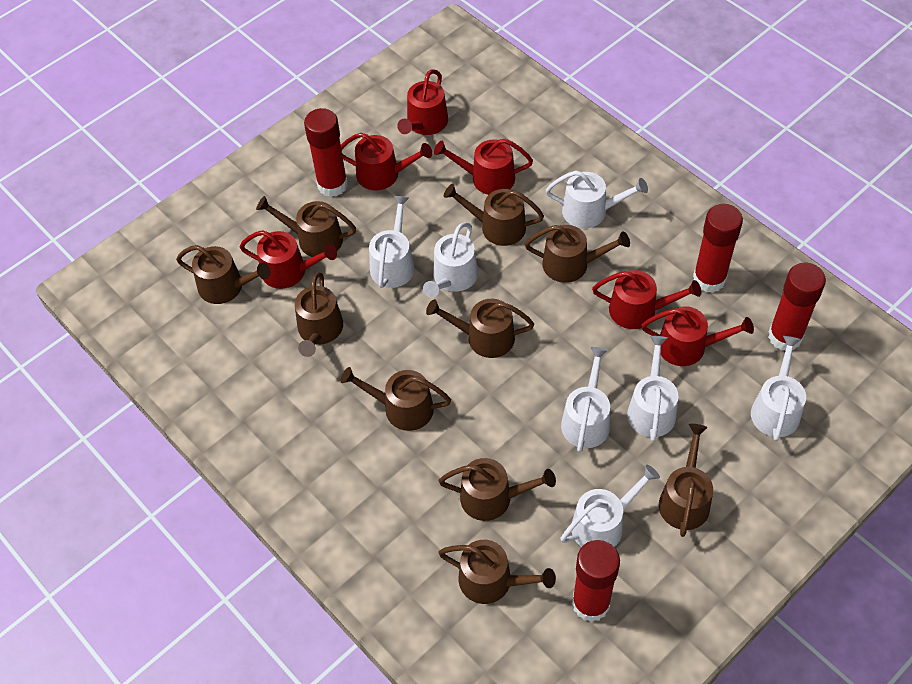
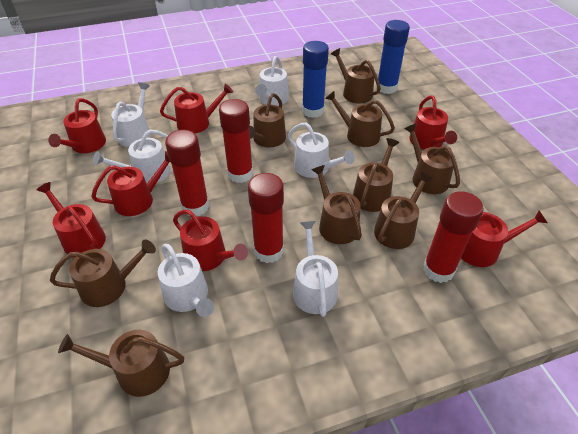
blue glue stick: none = 0 -> [302,41,329,118] [376,20,410,94] = 2
brown watering can: [176,245,271,304] [256,196,356,257] [295,272,343,357] [341,367,451,431] [426,299,534,358] [438,540,556,604] [439,458,556,521] [444,184,544,246] [525,225,630,283] [659,424,713,537] = 10 -> [50,240,156,307] [58,330,184,397] [249,93,286,147] [311,165,362,244] [325,91,395,147] [331,48,381,104] [353,138,399,212] [374,172,433,249] [404,123,460,194] = 9
red watering can: [239,230,337,289] [341,133,432,191] [397,69,448,135] [434,139,533,195] [592,270,701,329] [642,306,754,366] = 6 -> [37,182,106,254] [48,98,106,153] [91,151,170,216] [160,84,233,134] [173,210,248,271] [410,96,457,150] [461,210,547,267] = 7
white watering can: [369,195,415,288] [423,222,478,298] [546,171,648,228] [561,347,610,452] [561,465,660,547] [627,336,679,442] [751,336,806,441] = 7 -> [93,129,170,183] [111,82,151,147] [158,244,214,317] [255,56,289,106] [288,123,355,178] [293,221,338,317] = 6

